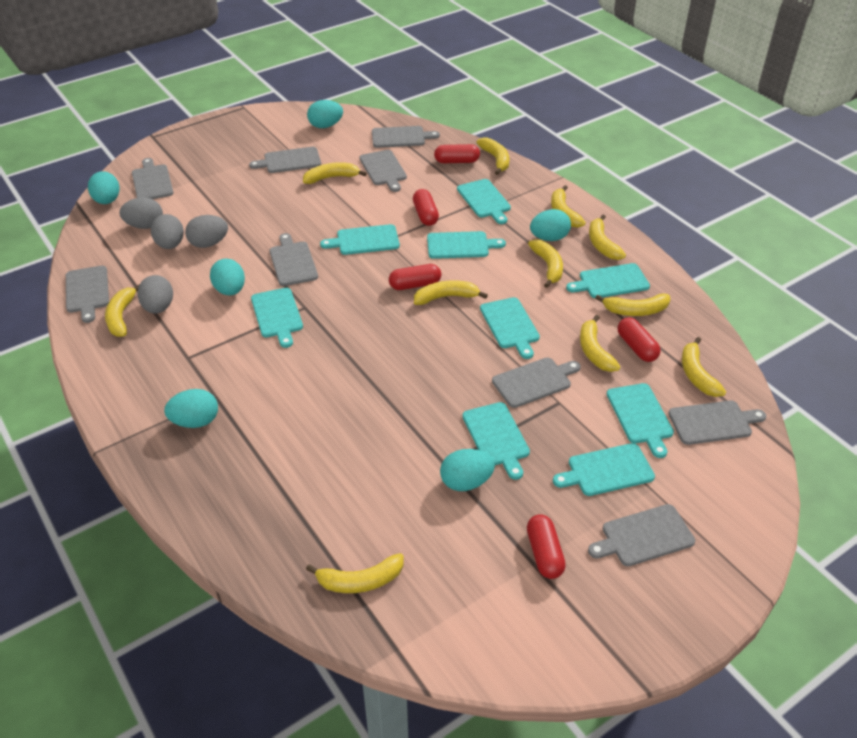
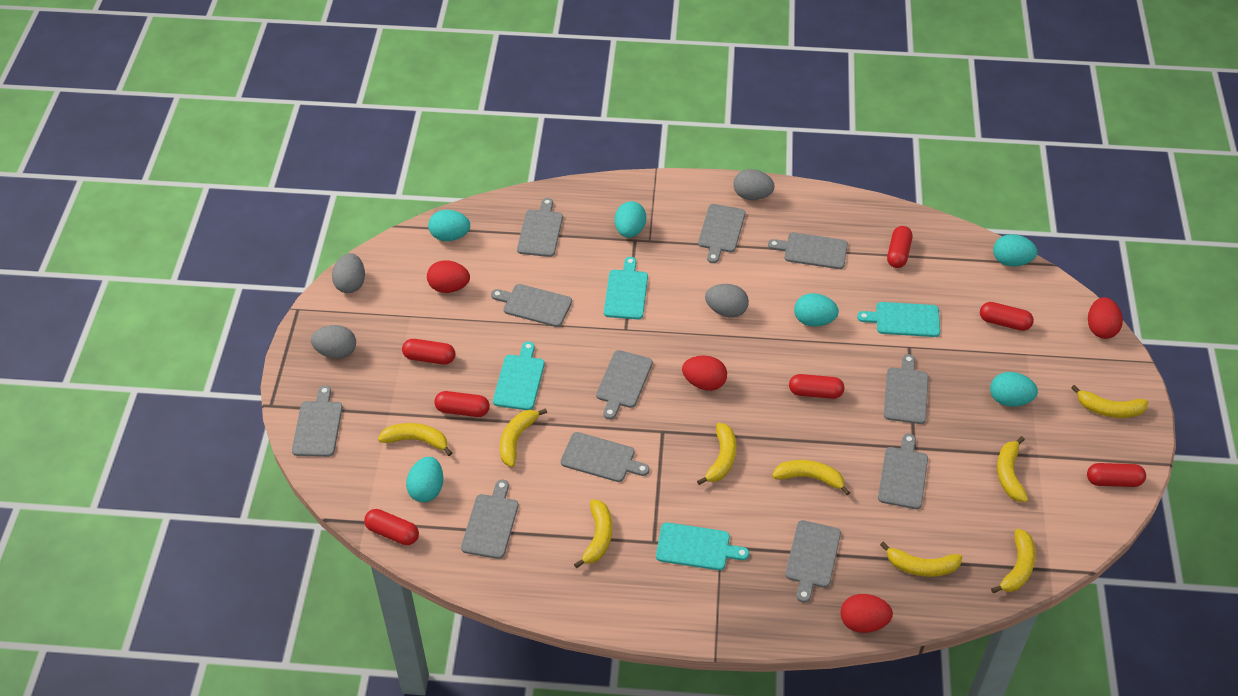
grey cutting board: [66,266,109,323] [132,158,173,199] [249,147,321,173] [270,233,318,286] [359,150,407,192] [372,126,440,148] [492,358,581,408] [588,504,695,566] [668,400,766,445] = 9 -> [292,385,343,457] [461,480,519,559] [491,284,572,327] [517,198,563,257] [561,432,649,482] [596,350,653,419] [698,204,746,263] [768,232,848,269] [785,520,841,603] [878,433,928,509] [884,354,928,424] = 11
red capsule: [389,264,441,290] [413,189,439,226] [434,144,480,163] [527,514,566,579] [618,317,661,362] = 5 -> [364,509,419,545] [402,339,456,365] [434,391,490,417] [789,374,844,399] [887,226,912,268] [980,302,1034,331] [1087,463,1146,487] = 7
red egg: none = 0 -> [427,260,470,293] [682,356,727,391] [840,594,893,633] [1088,297,1123,339] = 4
turquoise cutting board: [251,288,303,348] [320,224,400,255] [427,231,506,259] [457,179,511,224] [462,402,530,480] [480,297,540,359] [553,443,655,496] [566,263,650,298] [607,383,674,458] = 9 -> [493,341,545,410] [604,257,648,319] [656,522,749,570] [857,302,940,337] = 4
yellow banana: [105,284,140,337] [303,162,367,184] [306,553,404,593] [414,280,488,305] [477,137,509,175] [528,239,563,288] [551,185,586,228] [580,315,621,372] [589,215,626,260] [595,293,670,316] [682,337,726,397] = 11 -> [378,423,452,456] [500,408,547,467] [574,499,612,568] [697,423,736,485] [772,460,850,495] [880,542,962,577] [991,529,1036,593] [997,436,1028,502] [1071,385,1149,418] = 9

